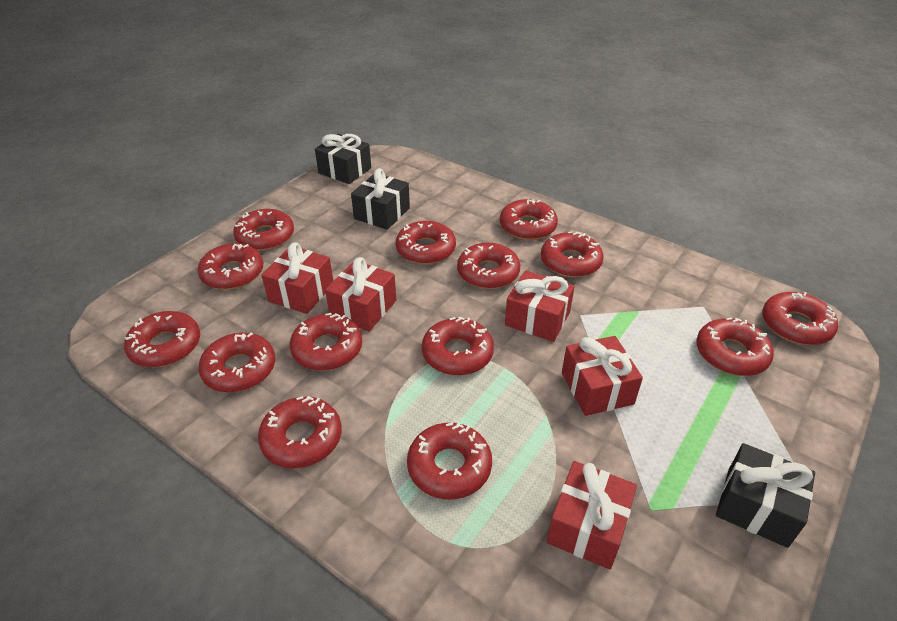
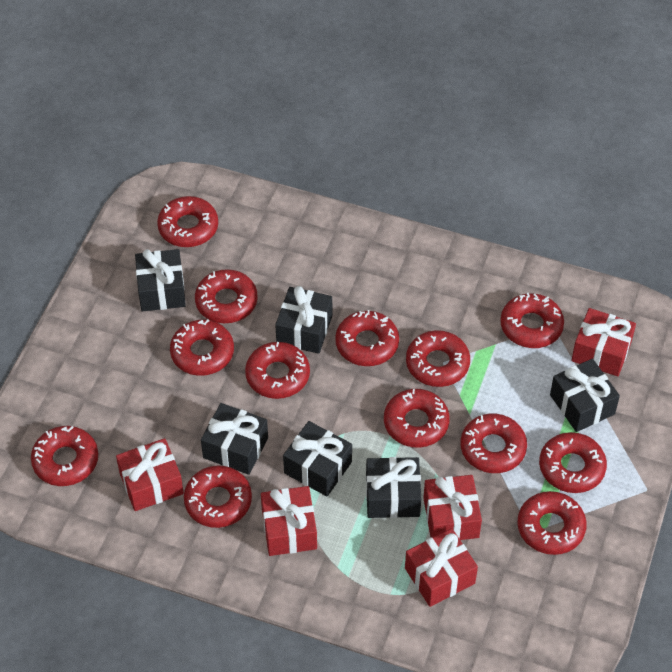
black gift: [315,134,371,184] [351,168,410,230] [716,443,815,548] = 3 -> [135,249,186,312] [201,403,268,475] [275,286,332,354] [283,421,352,496] [366,457,421,518] [550,359,620,432] = 6
red donut: [124,311,200,367] [198,243,263,290] [198,332,275,392] [233,209,294,251] [258,396,342,468] [290,313,362,371] [396,221,456,264] [407,423,492,499] [422,317,494,375] [457,243,520,289] [500,199,558,240] [541,231,604,277] [696,317,774,376] [762,292,838,345] = 14 -> [31,426,98,486] [157,196,218,247] [170,320,234,376] [184,466,252,528] [195,269,258,323] [245,342,310,399] [335,310,399,366] [384,389,450,448] [406,330,470,387] [460,414,527,473] [500,293,564,348] [517,491,587,555] [539,432,607,493] = 13

